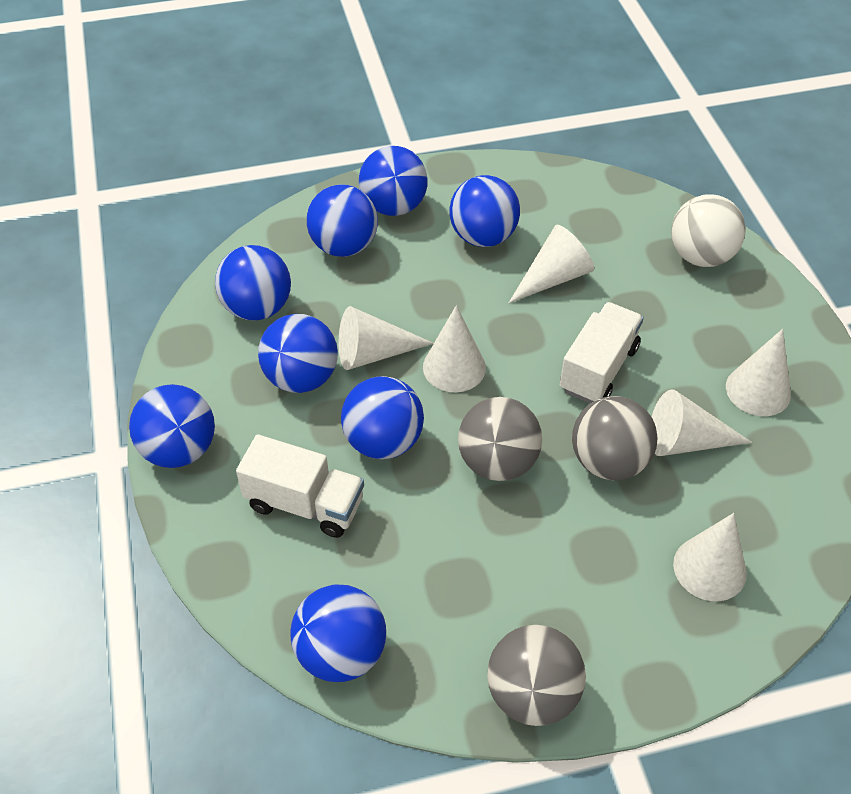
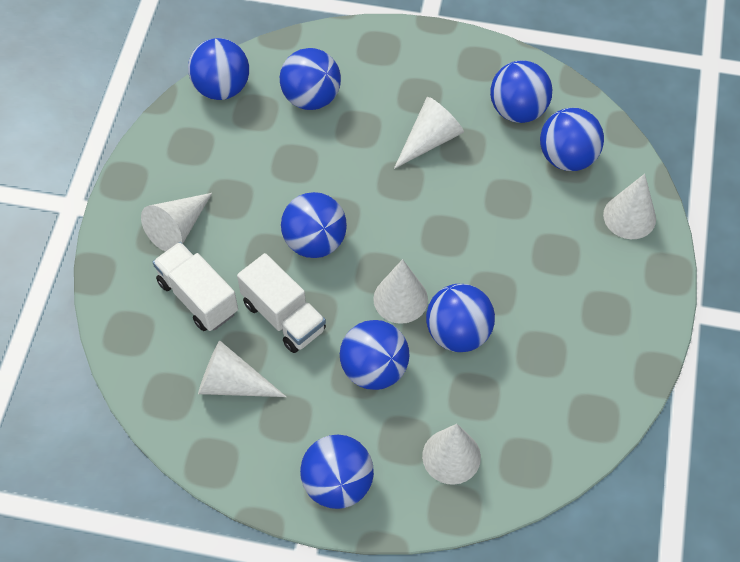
grey ball: [458,397,542,481] [487,625,586,726] [572,396,657,480] = 3 -> none = 0
white ball: [671,194,746,267] = 1 -> none = 0

